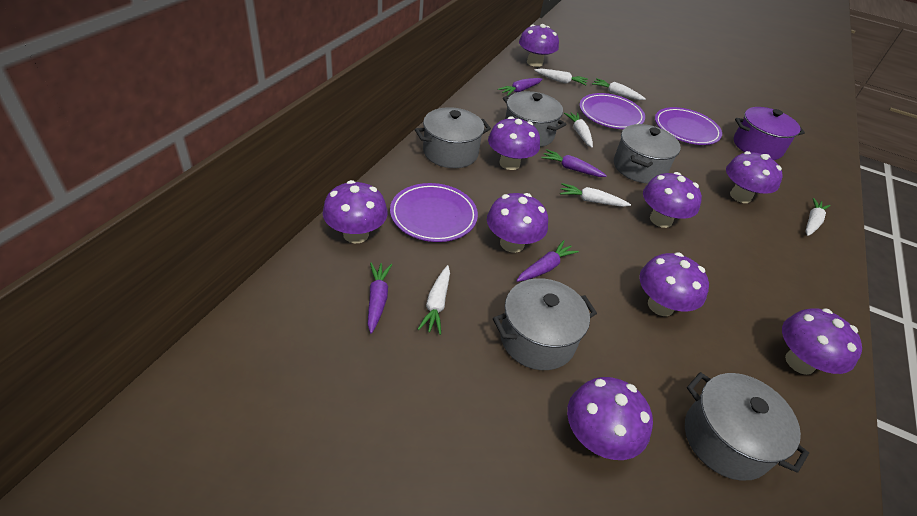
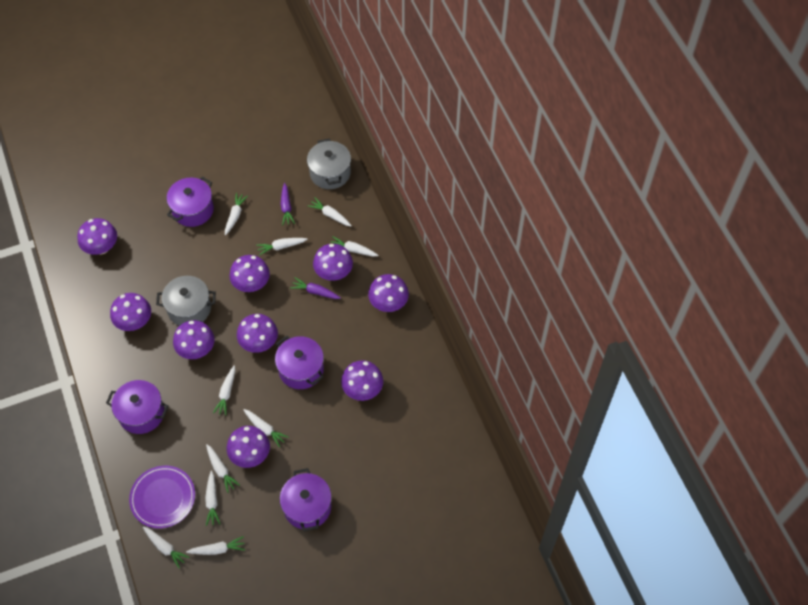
grey pot: [415,107,491,168] [493,278,597,370] [503,91,566,147] [614,124,681,183] [685,372,809,481] = 5 -> [156,276,216,326] [307,138,351,189] = 2
purple carrot: [368,262,392,334] [498,78,543,96] [516,240,579,282] [541,149,607,177] = 4 -> [281,183,295,225] [290,278,341,299] = 2
purple plate: [390,183,478,242] [579,93,645,129] [655,107,722,145] = 3 -> [129,466,195,529] = 1
purple pot: [734,107,805,160] = 1 -> [106,380,169,434] [167,177,214,227] [275,336,324,389] [280,468,332,531] = 4
white carrot: [418,265,450,335] [534,69,588,85] [560,183,631,207] [564,112,593,148] [592,78,646,100] [805,198,831,236] = 6 -> [143,526,189,568] [186,536,245,555] [205,471,220,526] [206,444,240,493] [213,365,235,416] [225,193,248,235] [243,409,289,447] [256,238,308,256] [308,198,352,226] [330,236,378,257] = 10

